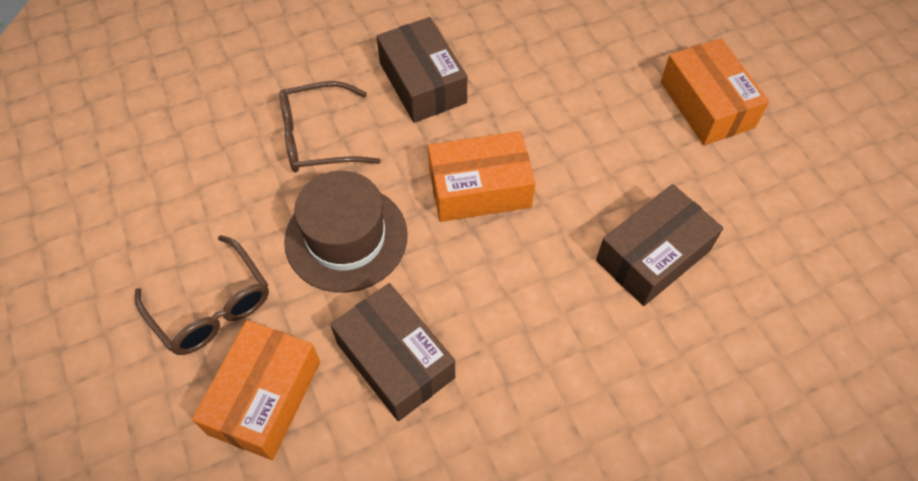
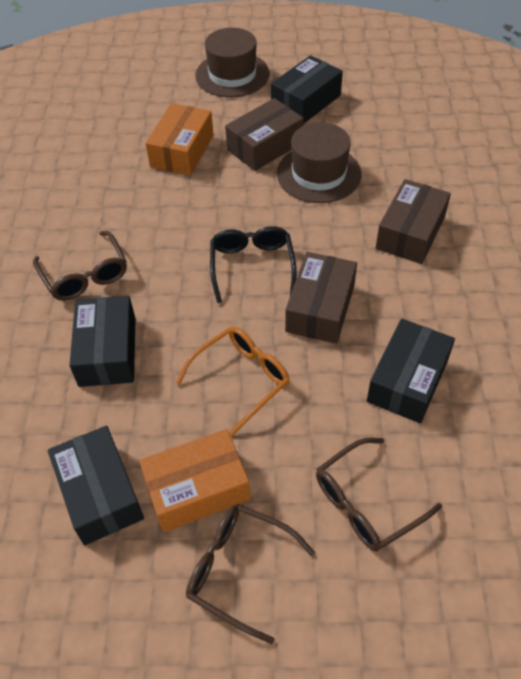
black box: none = 0 -> [48,426,144,545] [69,296,136,387] [271,55,343,123] [367,319,455,423] = 4
black glasses: none = 0 -> [210,226,297,303] = 1
brown glasses: [135,235,269,355] [280,81,381,172] = 2 -> [33,231,127,301] [186,504,315,644] [316,437,442,552] = 3
brown hat: [284,171,408,293] = 1 -> [195,28,270,97] [277,122,361,203] = 2
orange box: [192,320,320,460] [428,131,536,222] [660,38,769,145] = 3 -> [139,429,250,532] [146,103,214,176] = 2
orange glasses: none = 0 -> [176,326,290,436] = 1

